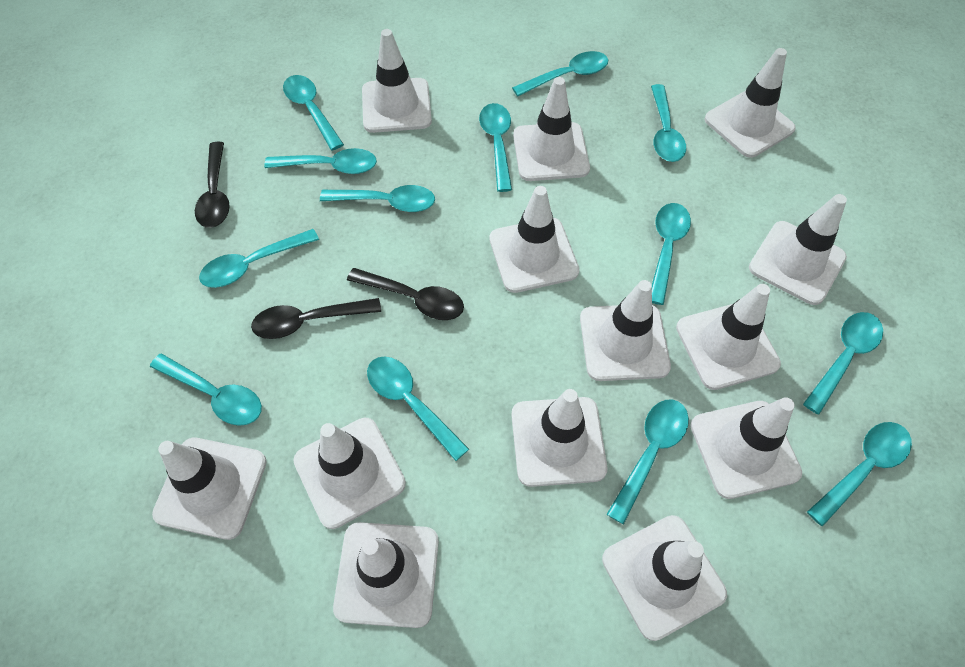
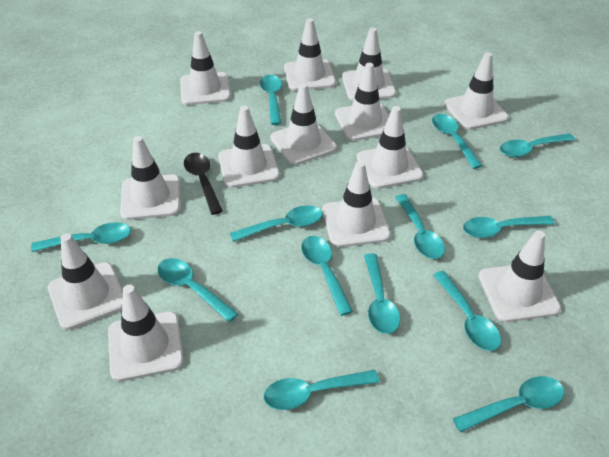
black spoon: [195,141,230,228] [251,298,381,339] [347,268,464,320] = 3 -> [184,153,223,215] = 1

